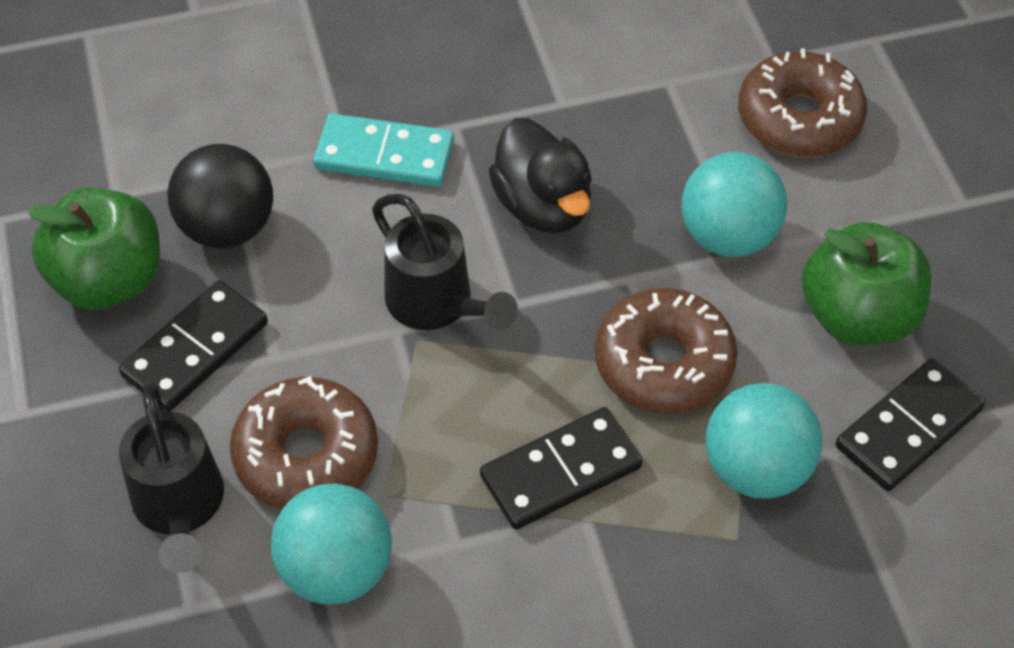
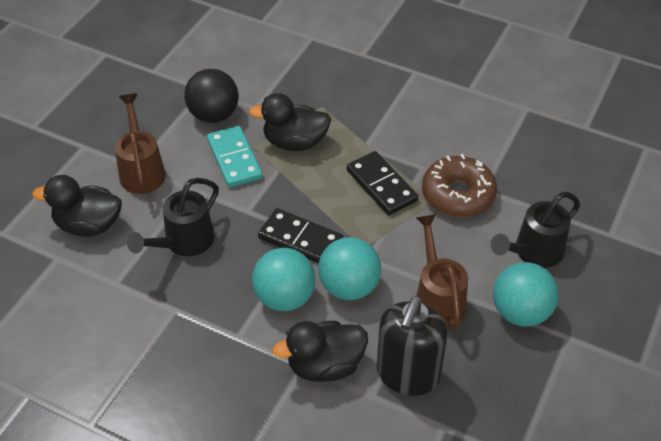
black domino: [119,280,268,411] [480,407,643,530] [835,358,985,491] = 3 -> [258,208,343,264] [347,151,418,215] = 2
black duck: [488,118,592,233] = 1 -> [32,175,122,237] [249,93,331,151] [273,321,368,382] = 3
black soap dispenser: none = 0 -> [377,296,448,396] = 1
brown donut: [230,376,378,509] [595,288,738,414] [738,48,867,157] = 3 -> [422,154,497,217] = 1
brown watering can: none = 0 -> [115,94,166,194] [416,214,468,329] = 2
green apple: [27,188,160,310] [802,222,931,346] = 2 -> none = 0

